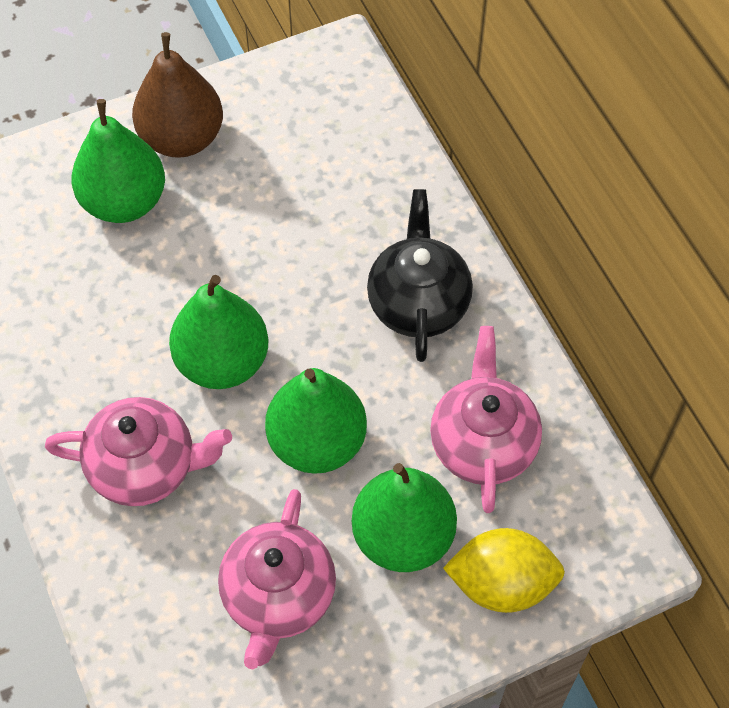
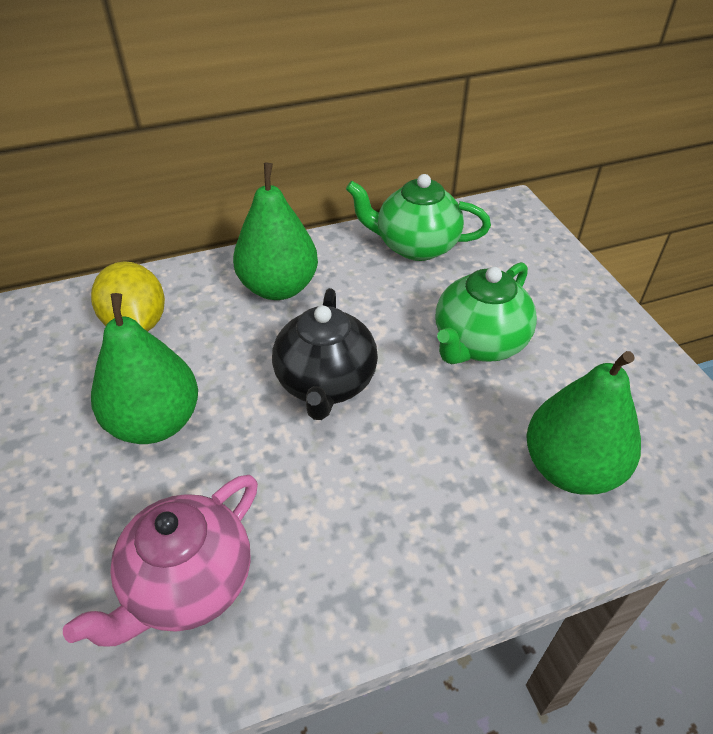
brown pear: [132,32,223,158] = 1 -> none = 0
green pear: [71,99,165,223] [169,275,268,389] [265,368,367,474] [352,463,457,572] = 4 -> [91,293,198,444] [233,163,318,300] [526,351,641,495] = 3
green teapot: none = 0 -> [346,174,491,261] [436,262,537,364] = 2
pink teapot: [45,397,232,506] [218,489,336,669] [430,326,542,513] = 3 -> [63,475,258,646] = 1

